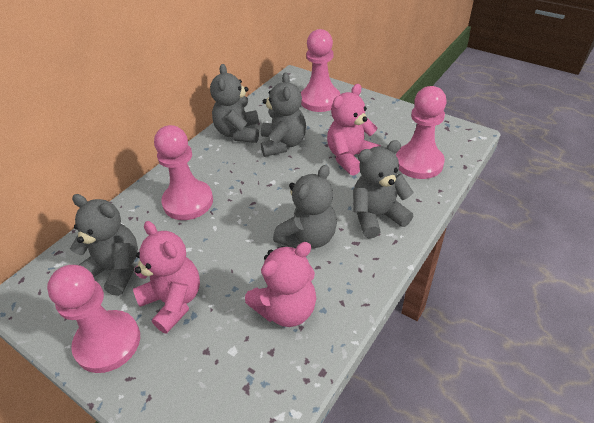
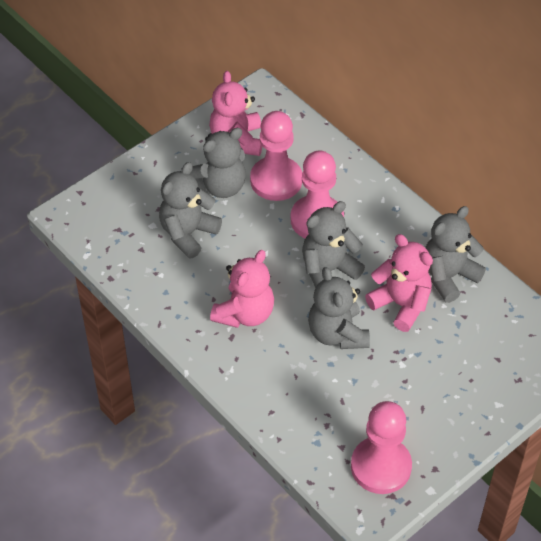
pink pawn: [47,265,140,373] [154,125,213,220] [301,29,340,112] [396,86,447,179] = 4 -> [250,111,302,201] [291,151,344,238] [351,401,412,494] = 3

